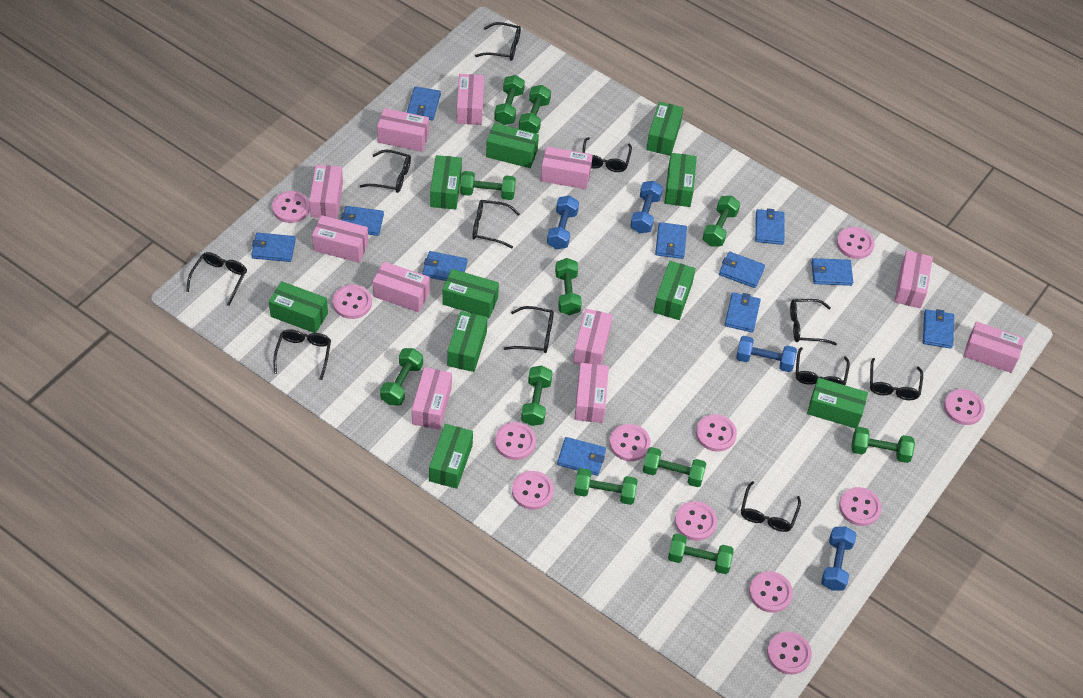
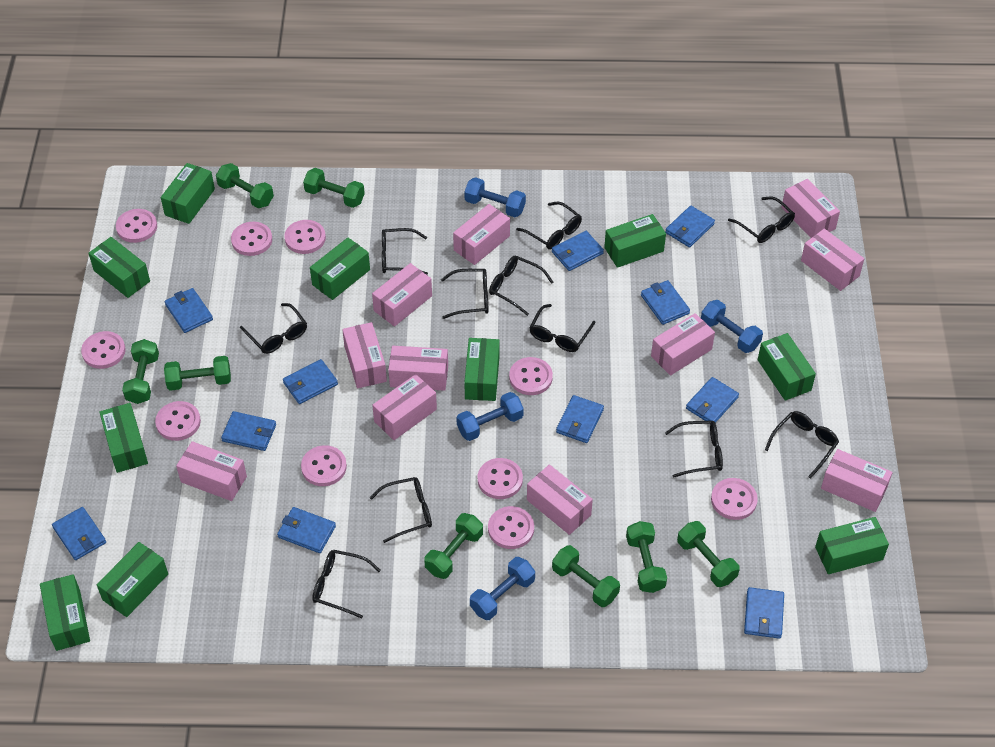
green dumbbell: [380,348,423,405] [460,171,516,200] [494,75,525,125] [519,85,551,133] [521,366,553,426] [555,258,582,315] [574,468,638,505] [643,447,706,487] [668,534,734,574] [702,196,740,247] [851,427,915,463] = 11 -> [122,339,159,404] [164,356,231,391] [216,163,274,208] [303,168,365,208] [424,513,483,579] [552,545,620,607] [626,521,667,593] [677,521,740,587] = 8
pink button: [272,191,310,223] [333,285,372,319] [495,422,536,460] [512,471,554,510] [609,424,651,461] [675,501,717,541] [696,414,737,451] [749,571,793,613] [767,631,812,675] [837,227,875,259] [839,487,882,526] [944,389,985,425] = 12 -> [81,331,126,369] [116,209,157,243] [155,401,201,441] [231,222,272,256] [285,220,326,254] [301,445,347,486] [478,458,523,499] [488,506,534,549] [509,357,553,395] [711,478,758,520] = 10

